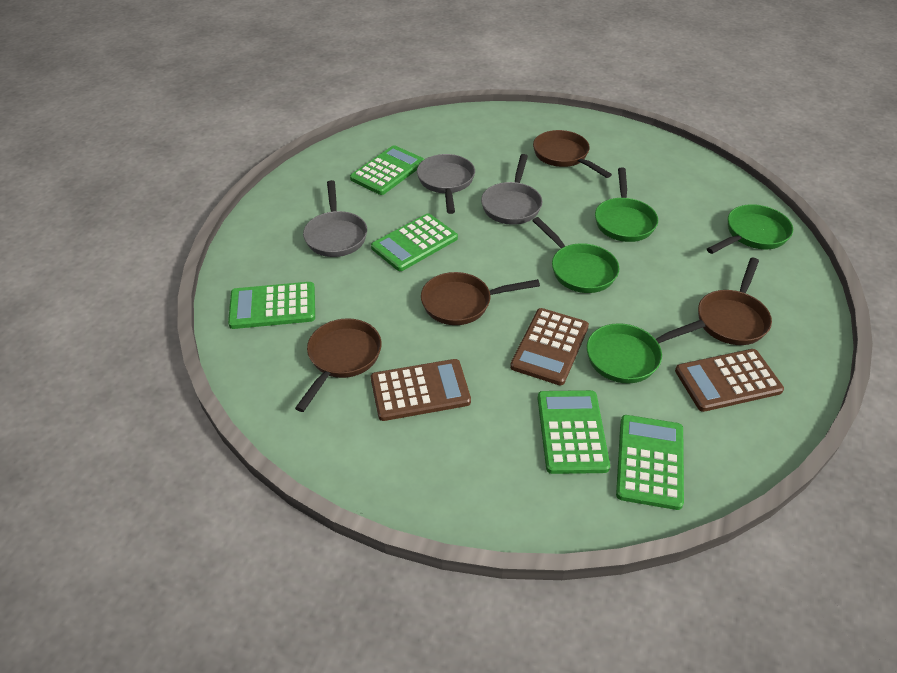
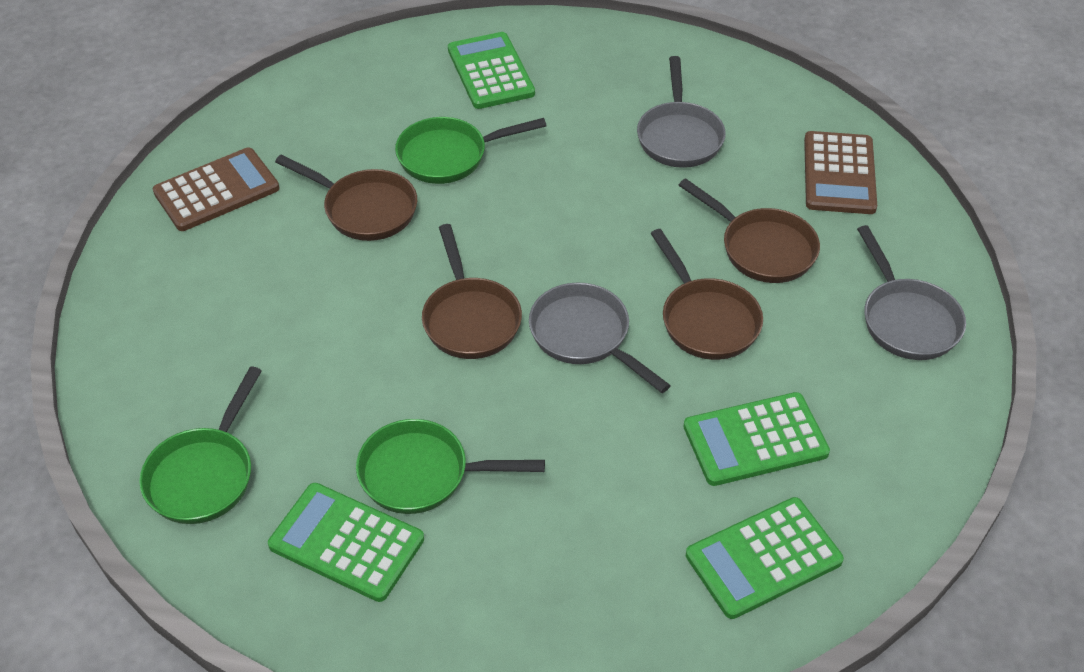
brown calculator: [371,359,471,421] [510,308,589,385] [675,349,784,412] = 3 -> [153,148,279,231] [804,131,877,214] = 2
green calculator: [228,282,315,329] [350,145,425,195] [371,213,458,271] [537,390,610,474] [616,415,684,510] = 5 -> [268,483,424,602] [448,32,535,109] [683,392,830,486] [686,497,844,619] = 4
green pan: [532,217,619,293] [587,320,705,383] [595,167,658,242] [707,204,793,254] = 4 -> [139,366,262,524] [356,419,545,514] [395,117,547,184] = 3

